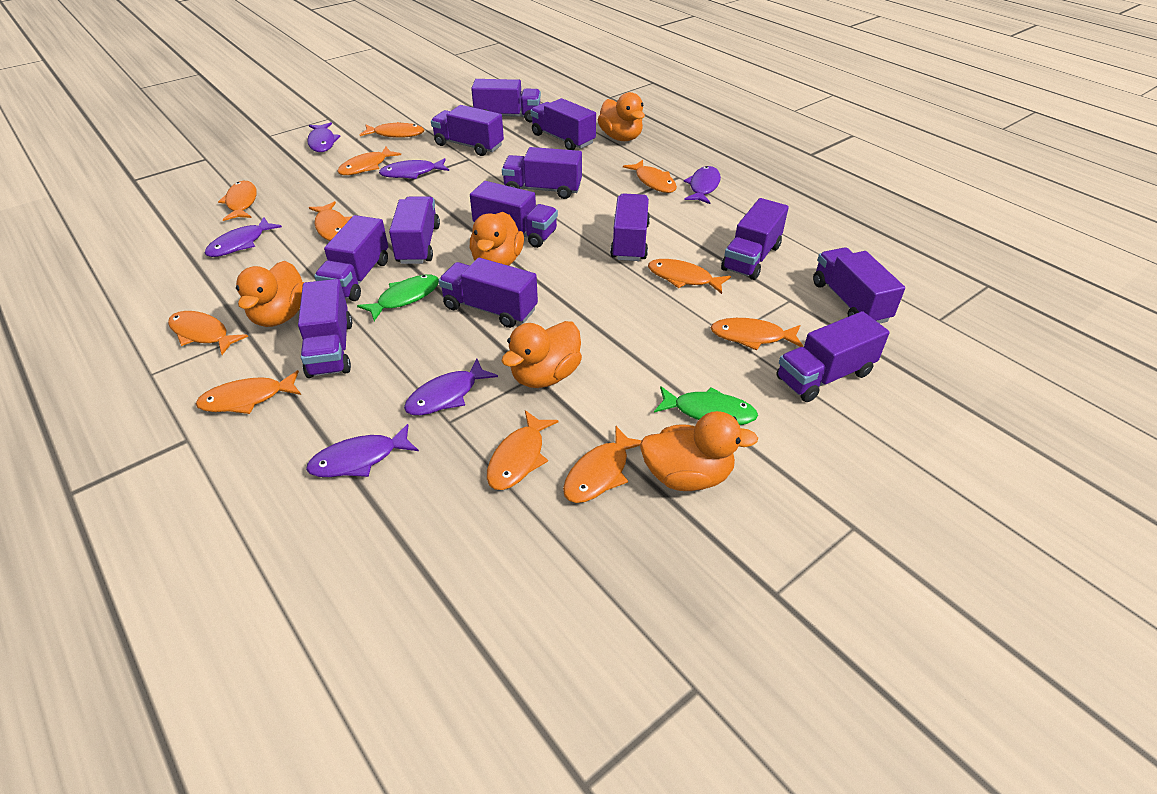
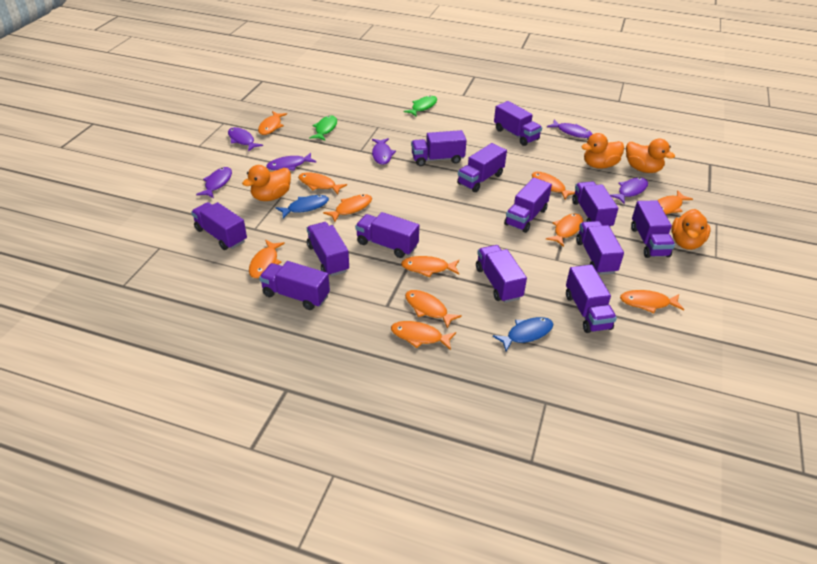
blue fish: none = 0 -> [276,195,329,218] [493,317,553,352] = 2
orange duck: [236,261,304,327] [470,212,524,266] [502,321,582,388] [598,92,645,141] [640,411,758,491] = 5 -> [242,165,291,201] [581,133,624,169] [626,139,675,173] [671,209,710,250] = 4

